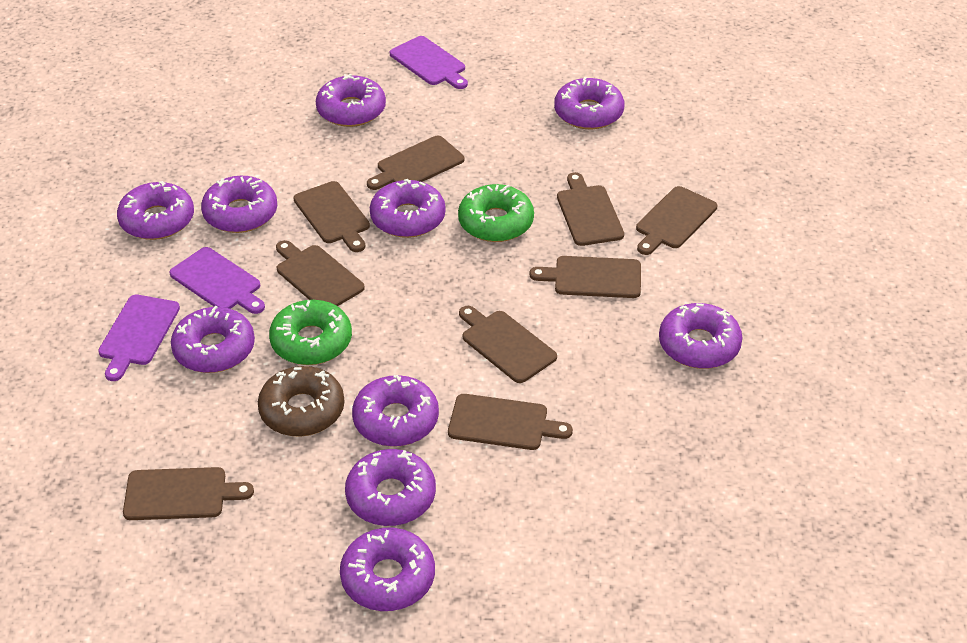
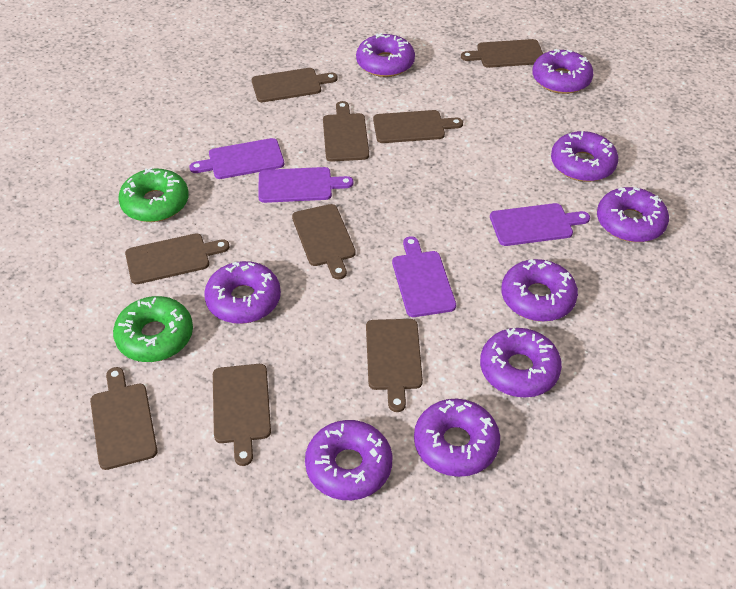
brown donut: [258,366,344,437] = 1 -> none = 0
purple cutting board: [98,295,180,381] [169,247,265,314] [390,36,468,89] = 3 -> [189,138,284,179] [258,167,353,203] [392,237,456,317] [490,203,590,246] = 4
purple donut: [117,181,194,240] [171,306,255,373] [201,176,277,233] [316,74,386,127] [340,528,435,611] [345,449,436,526] [352,375,439,447] [370,179,446,238] [554,77,625,129] [659,303,743,369] = 10 -> [204,261,281,324] [305,420,392,500] [356,33,415,77] [414,399,500,477] [480,328,562,398] [501,259,578,322] [532,49,593,94] [551,131,618,182] [597,187,669,242] = 9

